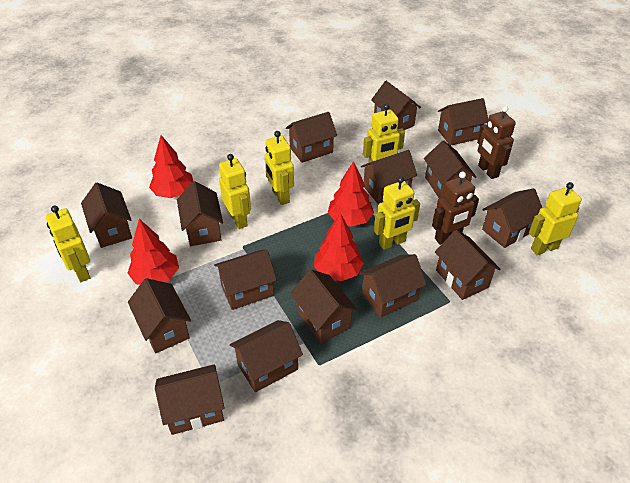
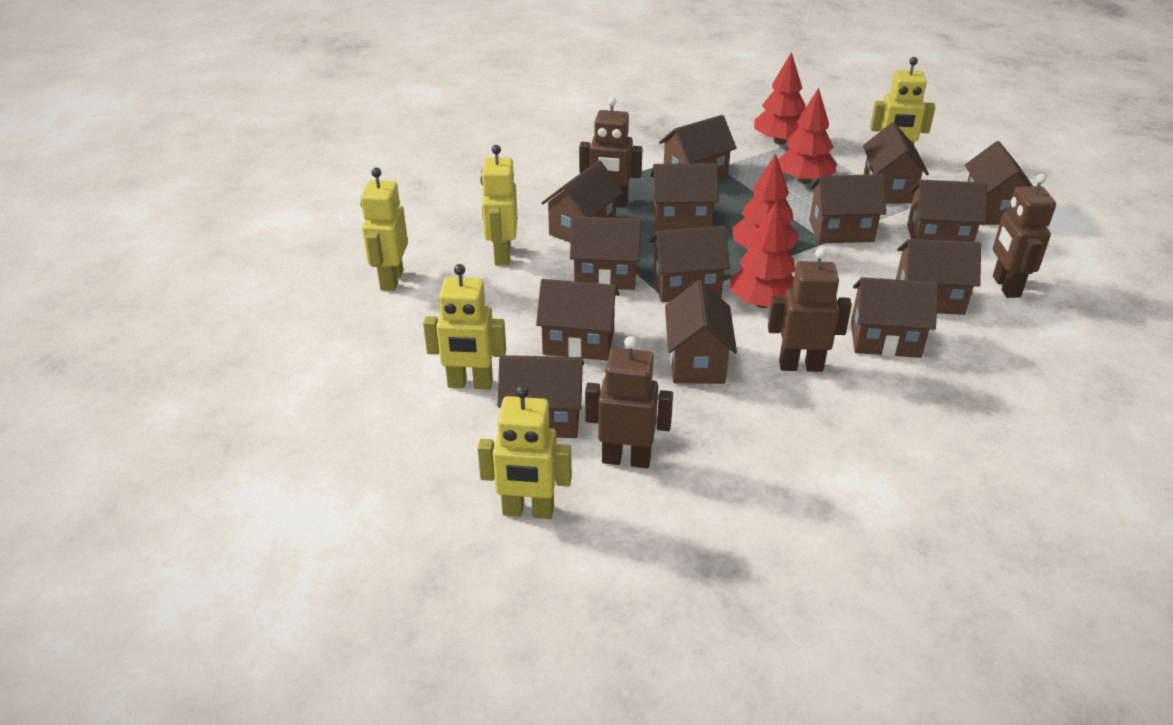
brown house: [81,183,132,248] [128,278,191,353] [155,364,225,435] [177,181,223,246] [214,250,277,310] [230,320,303,392] [286,112,337,163] [291,269,358,343] [359,254,427,318] [361,150,417,204] [371,81,421,130] [424,140,477,198] [435,230,501,300] [438,98,488,146] [482,188,542,248] = 15 -> [498,355,584,438] [536,279,619,360] [541,160,623,243] [570,216,642,290] [650,226,730,302] [651,163,719,231] [659,115,737,180] [665,280,737,384] [809,174,886,243] [851,277,938,358] [863,122,929,203] [896,239,981,315] [907,180,987,242] [965,141,1033,225] = 14
brown robot: [432,172,479,245] [477,106,516,179] = 2 -> [579,97,643,207] [585,336,673,468] [768,248,852,372] [993,174,1056,298] = 4
yellow robot: [46,205,91,282] [219,154,251,229] [265,131,294,205] [363,104,405,166] [374,176,420,250] [529,182,582,255] = 6 -> [360,168,408,291] [423,264,506,390] [477,385,572,519] [480,145,518,265] [870,57,935,144] = 5

